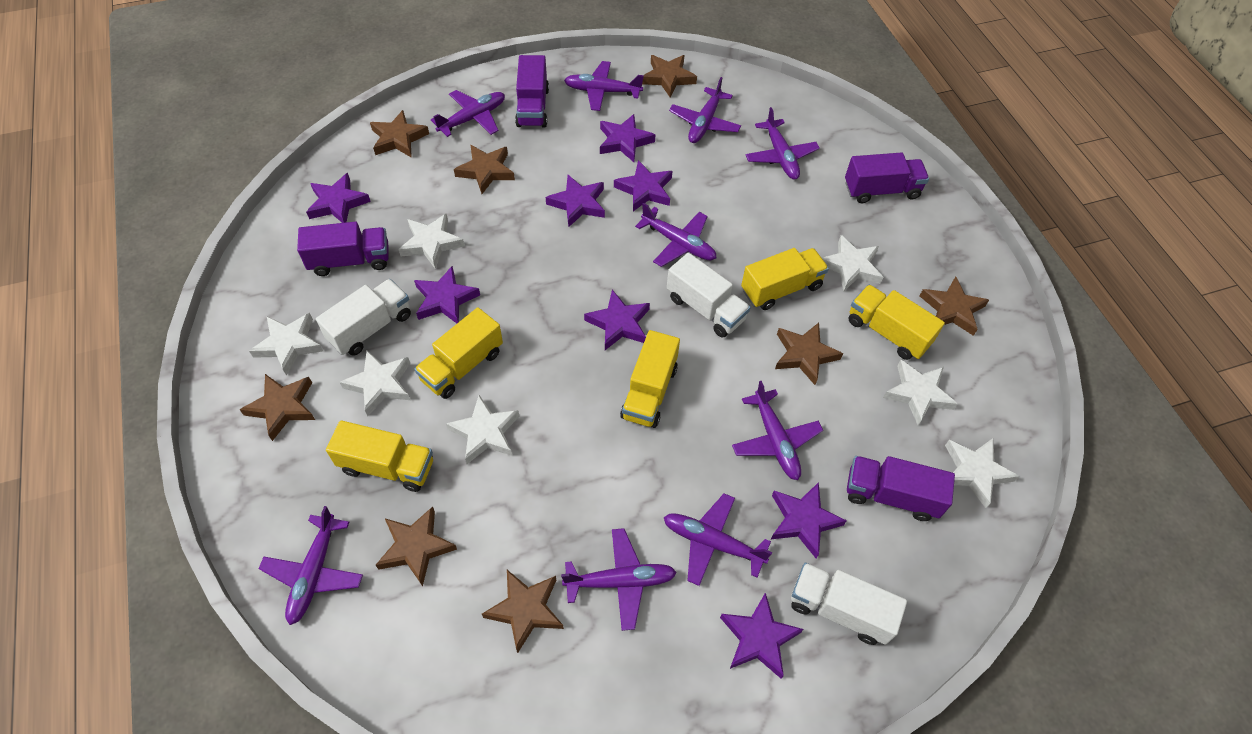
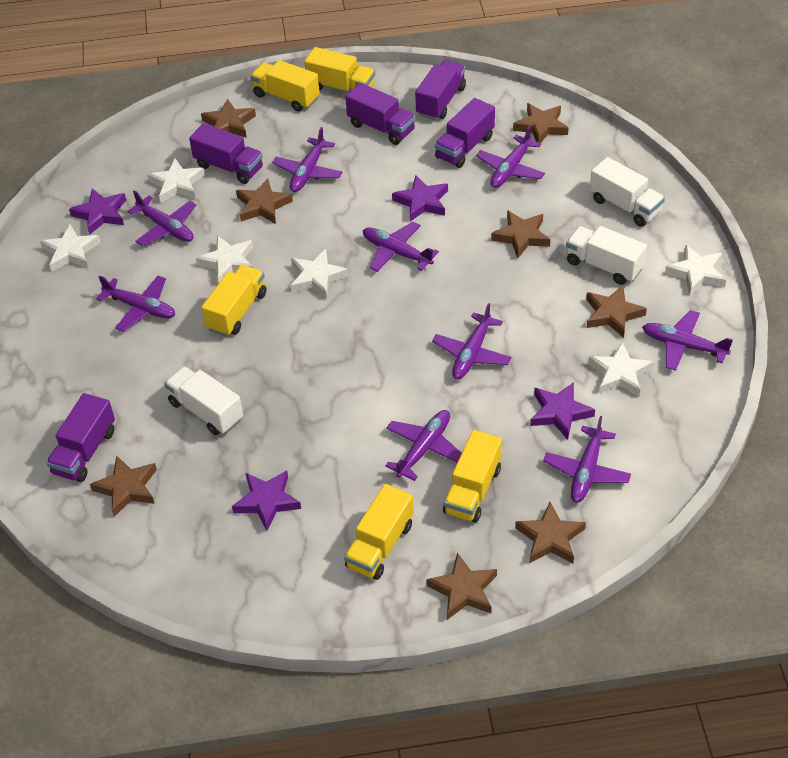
purple star: [306,173,371,223] [414,266,480,323] [546,175,605,227] [584,290,650,350] [600,114,656,162] [614,160,672,211] [720,593,803,679] [771,482,847,558] = 8 -> [69,188,126,235] [232,471,301,531] [392,175,448,221] [530,382,595,440] = 4
purple truck: [297,222,389,276] [515,55,549,128] [845,153,929,203] [847,456,955,521] = 4 -> [46,393,115,482] [189,123,263,184] [345,83,416,145] [415,60,466,120] [435,98,495,168] = 5
white star: [249,313,323,376] [340,351,410,416] [398,213,464,269] [446,395,519,464] [822,235,883,291] [883,360,958,425] [945,438,1019,508] = 7 -> [40,224,100,271] [148,158,205,203] [196,235,253,282] [291,249,349,299] [588,342,654,396] [665,245,726,295] = 6

